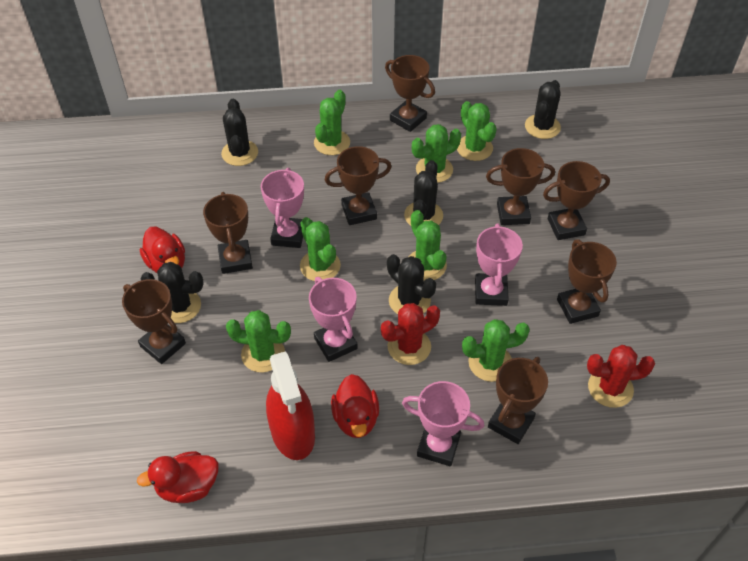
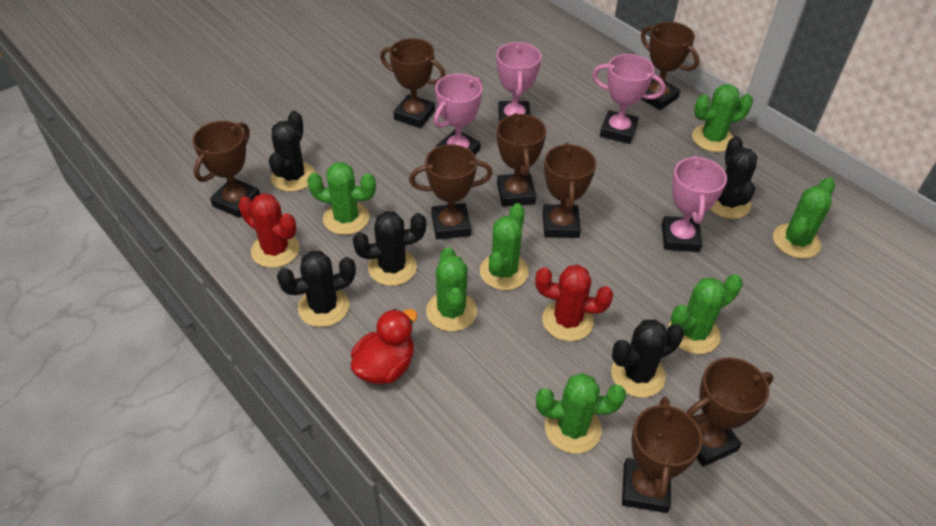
red duck: [137,451,219,503] [140,227,185,273] [331,374,379,438] = 3 -> [350,309,417,384] = 1
red spray bottle: [266,351,315,460] = 1 -> none = 0

